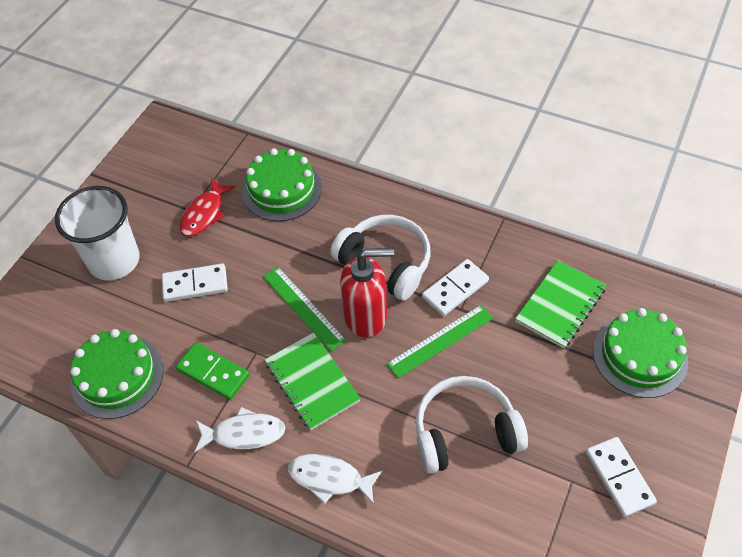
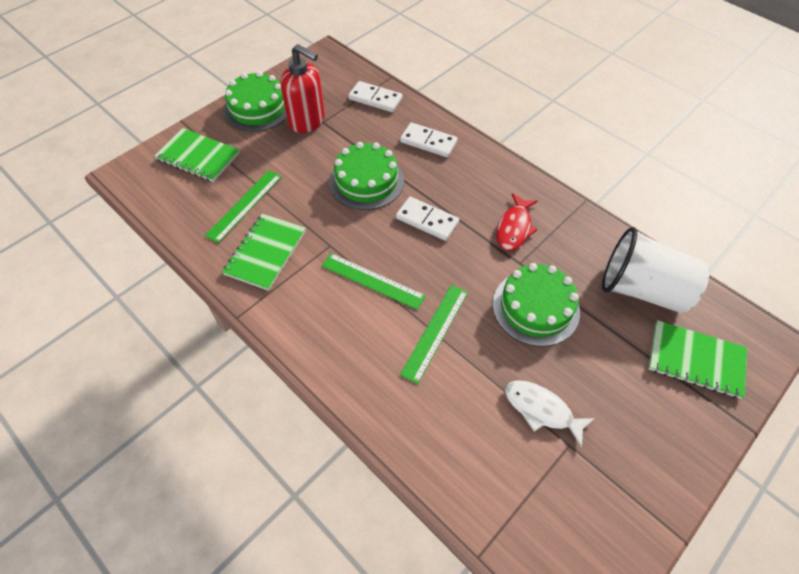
green domino: [176,342,250,400] = 1 -> none = 0
green notebook: [265,332,361,431] [515,260,606,349] = 2 -> [155,128,240,182] [222,214,306,291] [648,320,747,399] = 3
green ruler: [263,267,346,351] [387,305,493,378] = 2 -> [205,171,282,243] [322,253,426,310] [400,285,468,384] = 3
white fish: [195,407,285,452] [288,454,382,504] = 2 -> [505,380,595,447] = 1
white headphones: [330,215,431,300] [415,376,528,474] = 2 -> none = 0

